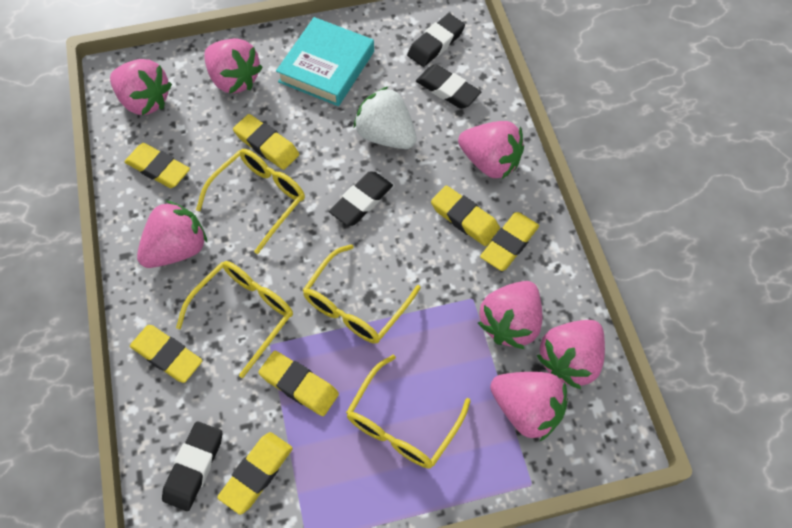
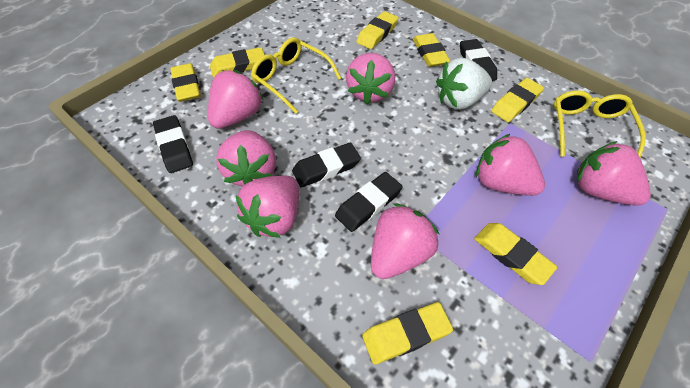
turquoise book: [276,17,374,106] = 1 -> none = 0
yellow glasses: [176,261,293,378] [196,149,305,254] [303,244,421,343] [346,355,471,469] = 4 -> [251,37,341,113] [554,91,646,157] = 2

